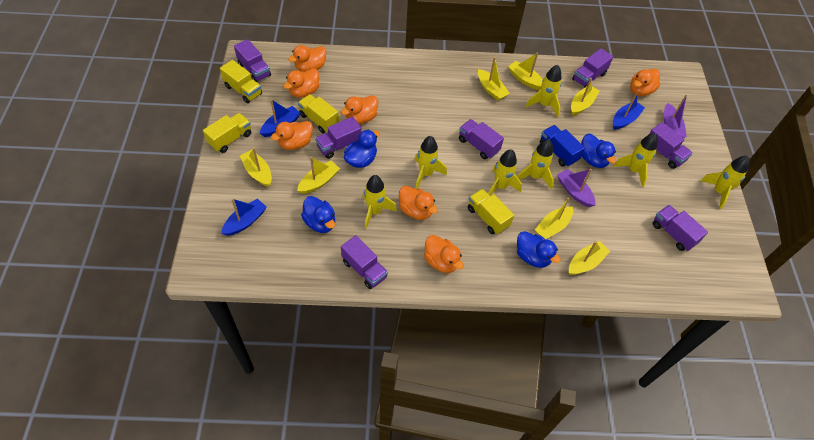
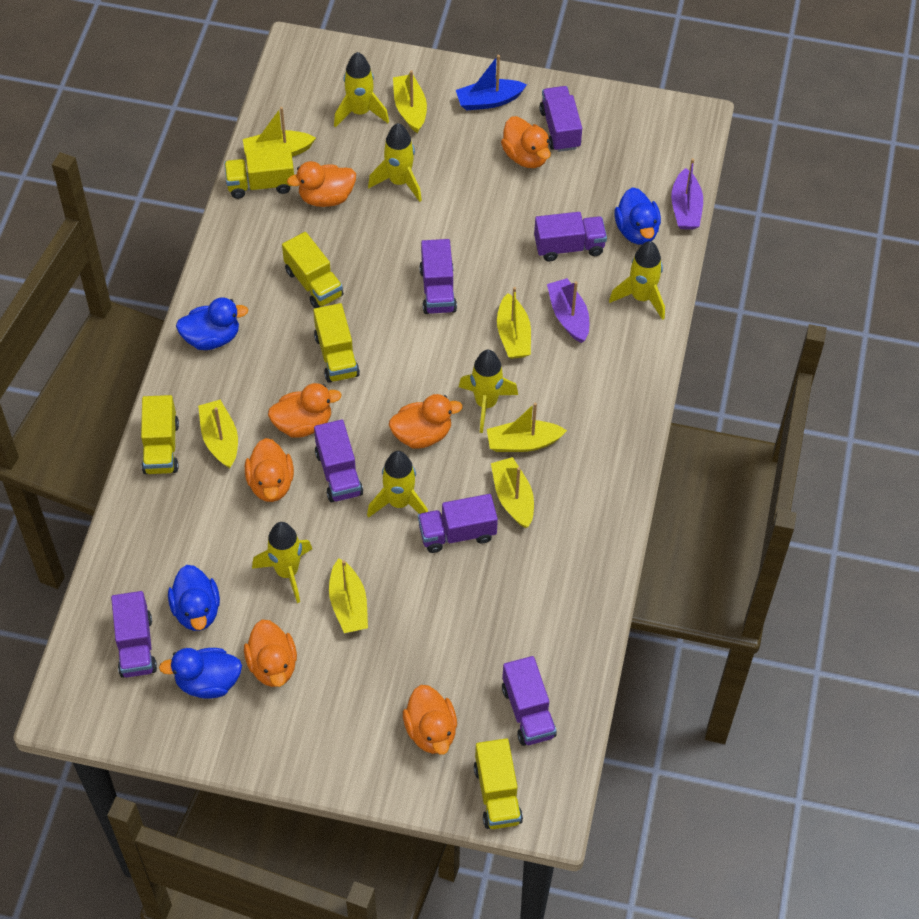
blue boat: [221,198,267,236] [260,99,301,137] [613,93,645,130] = 3 -> [456,55,527,111] = 1
blue truck: [540,125,585,167] = 1 -> none = 0
yellow rocket: [362,175,397,229] [415,136,447,189] [488,149,522,196] [518,139,554,189] [526,65,562,117] [613,133,658,187] [700,156,750,209] = 7 -> [252,522,312,603] [334,52,389,127] [367,451,428,518] [368,123,422,202] [459,350,518,433] [609,241,665,320] = 6
yellow truck: [203,113,252,153] [220,60,262,103] [298,94,339,133] [468,189,514,234] = 4 -> [141,395,179,474] [224,147,294,199] [282,232,343,308] [313,303,360,383] [474,738,523,829] = 5

